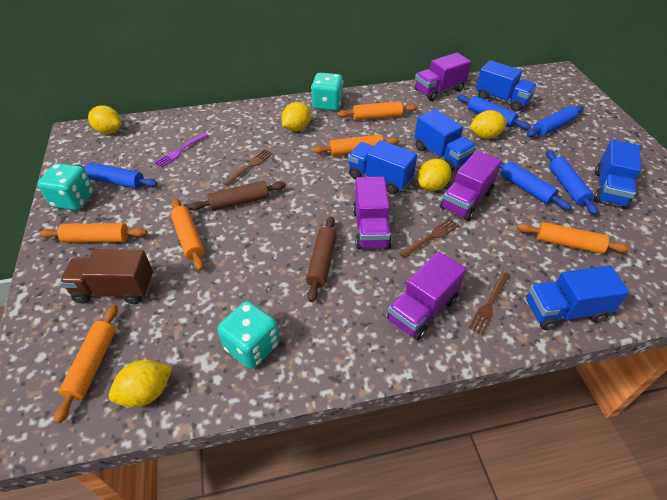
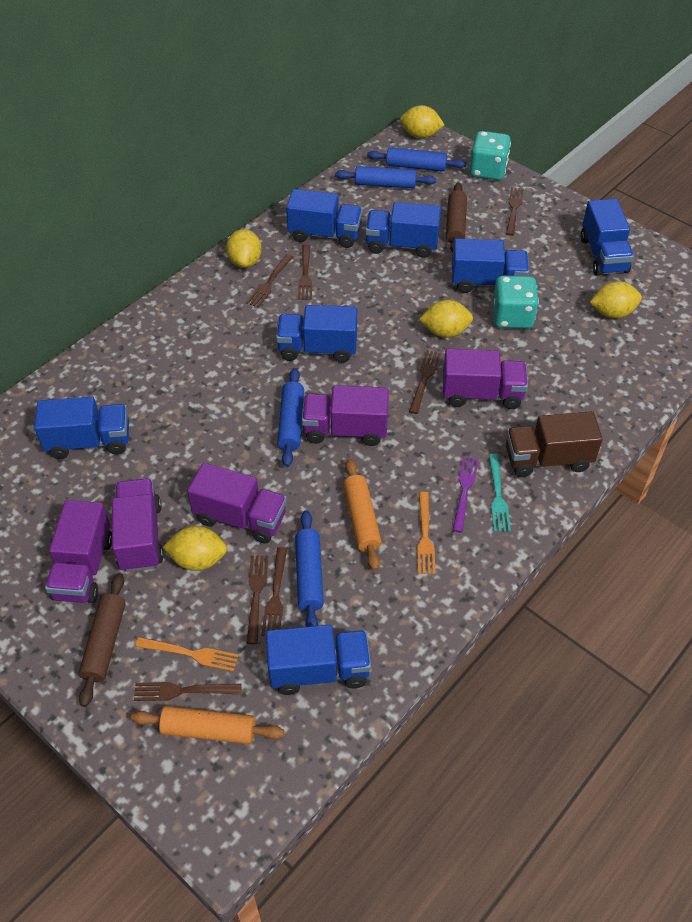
blue rolling pin: [75,163,158,189] [457,95,531,130] [497,158,571,210] [527,105,584,137] [546,150,598,215] = 5 -> [277,368,304,467] [295,510,324,627] [335,166,436,188] [367,147,466,172] = 4
blue truck: [348,140,417,194] [414,109,476,171] [476,60,537,112] [526,265,629,330] [594,140,641,209] = 5 -> [34,397,129,459] [266,625,371,695] [276,305,357,363] [286,189,363,248] [365,202,441,258] [452,238,529,293] [580,199,634,276] = 7
brown fork: [223,149,273,186] [399,218,459,258] [469,271,510,335] = 3 -> [134,682,242,701] [246,254,293,308] [247,555,268,644] [261,547,287,636] [298,244,312,300] [409,350,441,414] [506,187,524,236] = 7
orange fork: none = 0 -> [135,637,239,672] [417,492,436,574] = 2
orange rolling pin: [39,223,147,243] [54,304,118,424] [171,198,204,271] [313,134,400,156] [337,101,418,120] [517,222,630,254] = 6 -> [131,706,284,744] [343,459,382,571] = 2
purple truck: [353,177,392,249] [387,252,466,340] [415,52,471,101] [440,150,501,221] = 4 -> [45,500,112,603] [112,478,164,572] [187,463,287,544] [302,385,389,446] [443,349,528,409] = 5
turquoise dice: [38,163,94,211] [217,301,279,369] [311,73,343,111] = 3 -> [469,131,511,180] [492,276,539,328] = 2
turquoise fork: none = 0 -> [489,454,511,532] = 1

